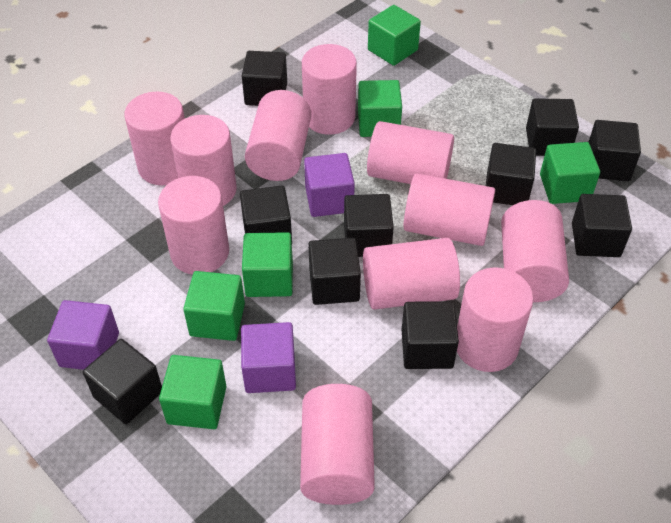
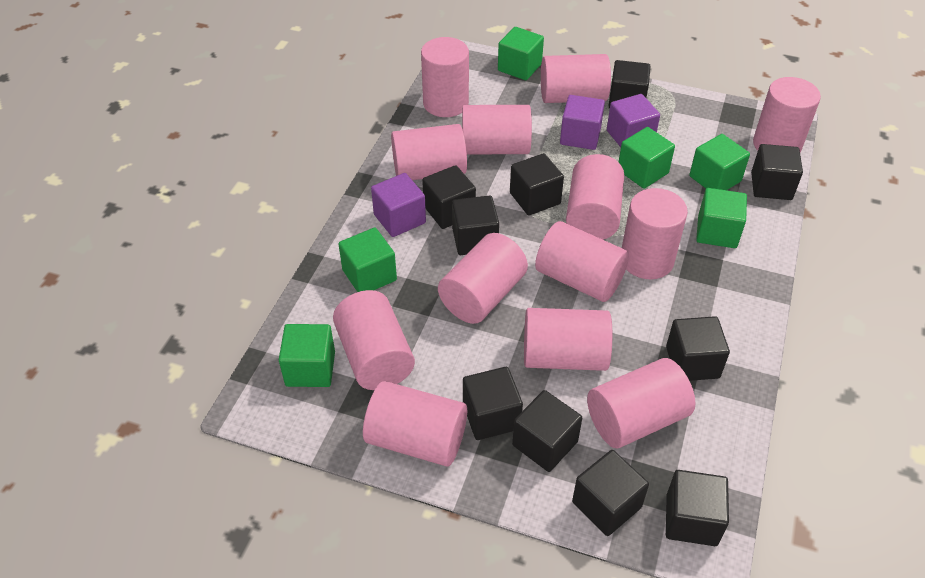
pink cylinder: [124,92,185,185] [158,176,229,275] [170,115,237,206] [245,90,311,181] [300,384,375,505] [302,44,357,135] [363,238,460,310] [367,121,454,184] [403,173,495,246] [457,267,533,372] [501,200,569,302] = 11 -> [333,290,415,390] [363,381,467,467] [391,124,467,180] [421,37,469,117] [438,233,528,324] [462,105,532,155] [524,308,612,371] [535,221,629,302] [541,54,611,103] [566,154,624,240] [587,358,695,448] [622,188,688,279] [753,77,821,152] = 13

